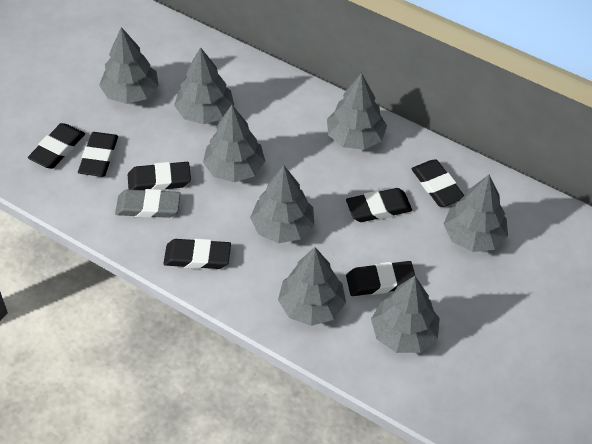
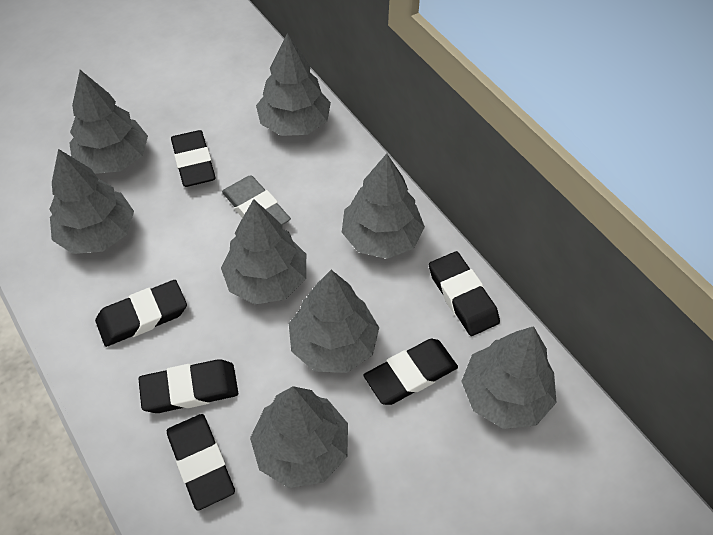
black eraser: [28,123,85,169] [78,132,118,177] [128,162,191,191] [163,239,231,269] [346,188,412,222] [346,261,415,296] [411,159,465,207] = 7 -> [95,280,187,347] [139,359,238,413] [167,414,235,511] [171,130,216,187] [363,339,458,405] [429,251,500,336] = 6

